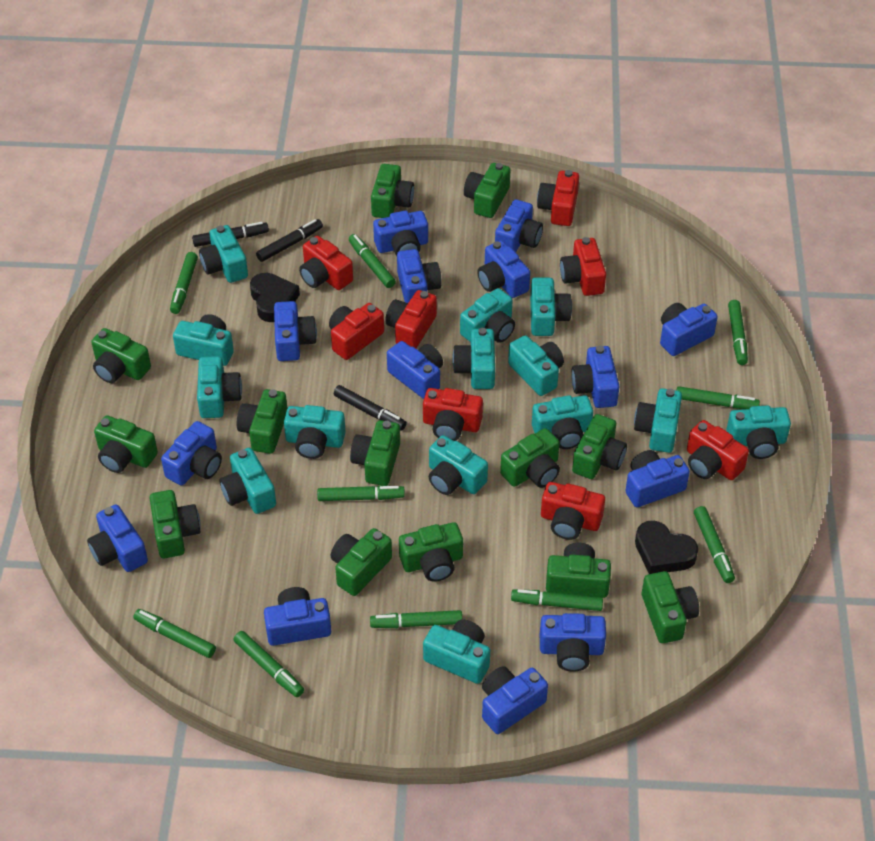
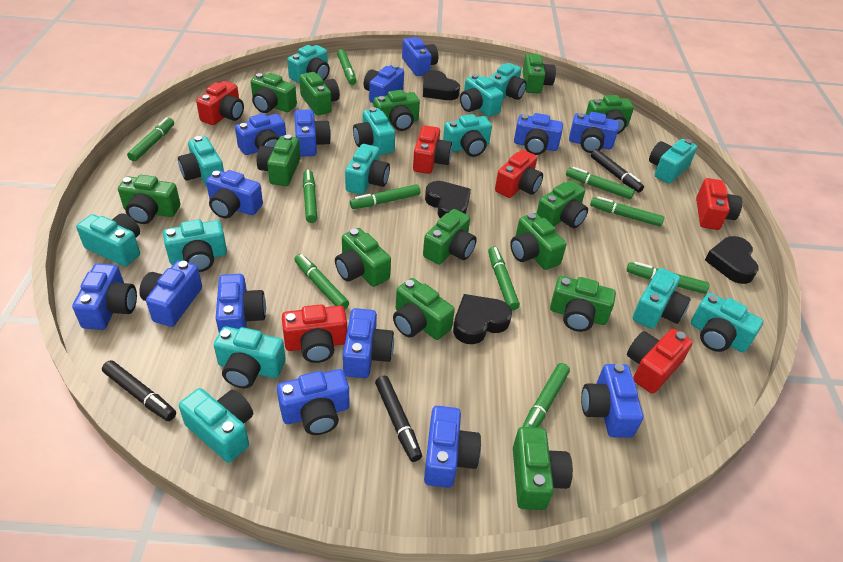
black heart: [250,273,300,322] [635,521,698,574] = 2 -> [423,70,460,100] [425,181,471,218] [453,294,512,344] [705,236,759,284] = 4
green camera: [91,328,151,383] [94,415,158,473] [150,490,201,558] [237,389,287,454] [331,528,392,596] [350,420,400,486] [371,164,414,218] [399,522,463,582] [464,163,511,218] [500,428,560,488] [546,543,611,598] [572,414,627,479] [642,571,699,643] = 13 -> [118,175,180,224] [251,73,297,113] [257,134,300,186] [299,72,340,115] [335,228,391,287] [374,90,420,131] [393,278,455,340] [423,209,477,264] [510,213,566,270] [513,427,573,510] [522,54,556,94] [537,180,588,228] [550,276,616,332] [586,95,634,134] = 14
red camera: [299,236,353,290] [329,303,384,360] [385,290,437,348] [423,388,483,441] [537,170,579,226] [541,482,605,540] [560,237,606,296] [687,420,749,480] = 8 -> [196,81,244,125] [282,304,347,363] [413,125,452,174] [495,150,543,198] [627,329,693,394] [696,178,742,230] = 6

